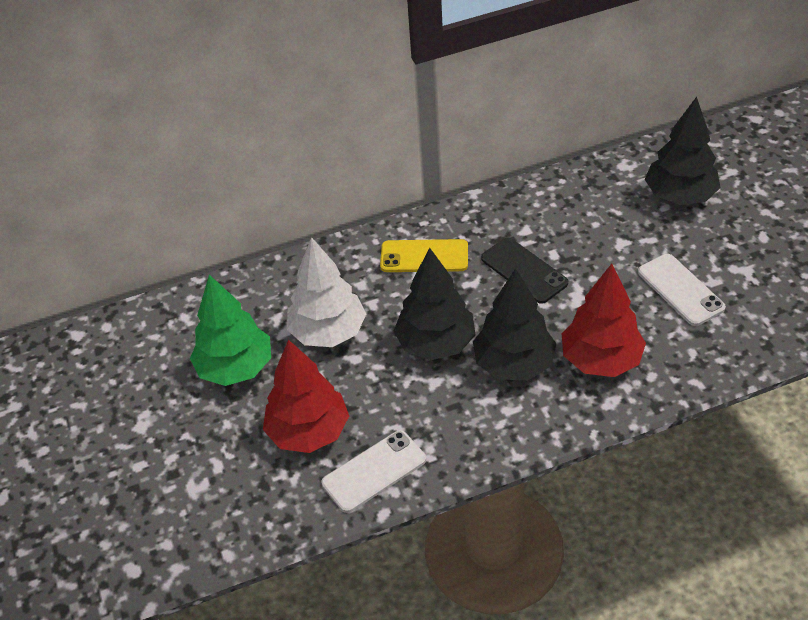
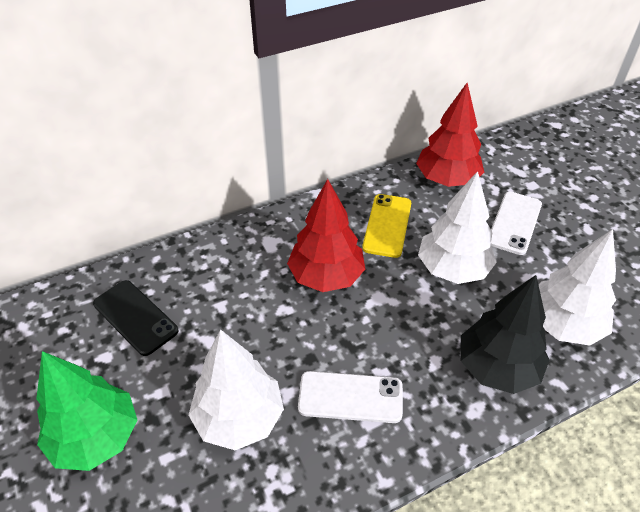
black tree: [394,248,475,360] [473,268,557,380] [645,97,720,205] = 3 -> [461,275,550,394] = 1
white tree: [287,237,366,347] = 1 -> [189,329,284,450] [418,171,497,284] [539,229,616,345] = 3

